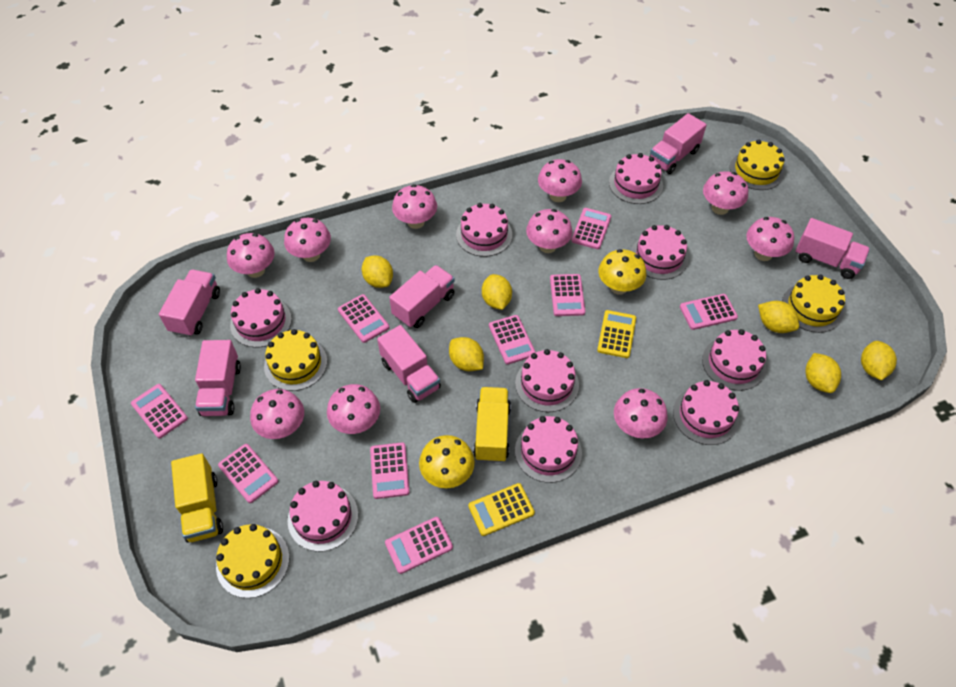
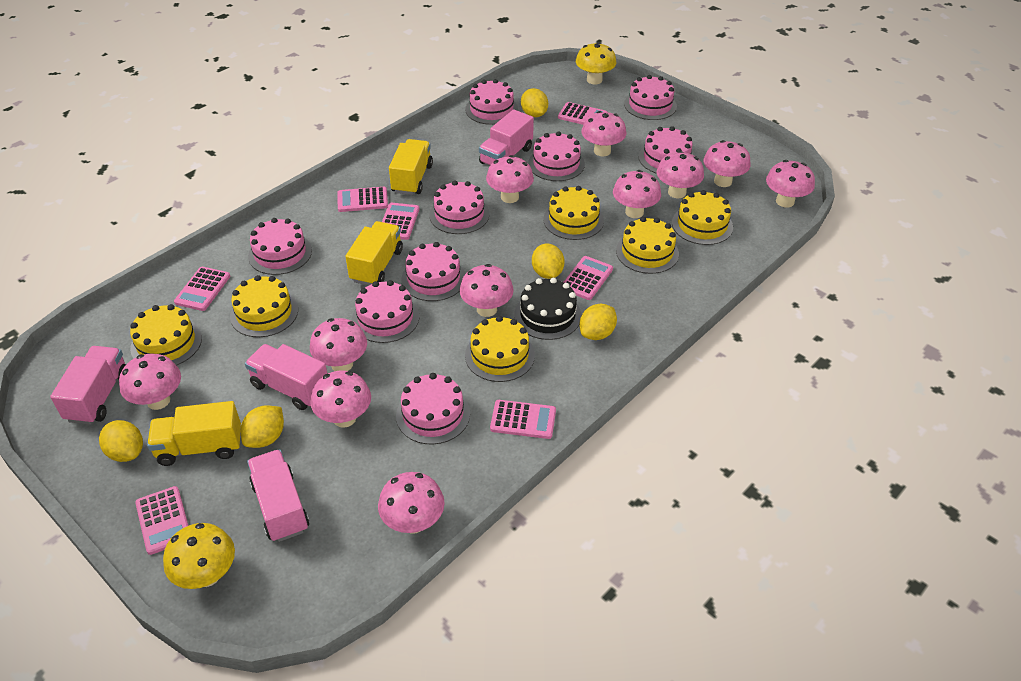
black cake: none = 0 -> [514,278,581,340] = 1
pink calculator: [131,384,188,438] [218,444,278,503] [338,294,389,343] [370,442,410,499] [385,517,453,574] [489,315,536,364] [550,274,585,316] [571,208,611,249] [680,294,738,330] = 9 -> [135,486,189,555] [174,267,230,311] [337,187,388,212] [382,203,419,240] [490,400,556,439] [558,102,607,125] [564,256,613,300] = 7
pink mushroom: [227,233,275,278] [250,389,304,439] [284,218,331,262] [327,384,380,434] [392,184,437,229] [526,209,572,253] [538,159,582,202] [614,388,667,438] [703,171,748,215] [746,217,794,261] = 10 -> [119,354,181,410] [310,318,367,371] [310,371,371,428] [378,472,445,533] [460,264,514,317] [486,155,534,203] [582,111,626,156] [613,170,661,218] [657,151,704,198] [704,140,751,187] [766,160,815,207] = 11
pink truck: [159,270,220,337] [195,340,241,416] [377,325,441,403] [389,265,455,328] [649,113,707,174] [796,218,870,279] = 6 -> [50,346,126,425] [245,344,328,410] [247,449,309,542] [479,109,534,166] = 4
yellow cake: [216,524,289,598] [264,329,327,391] [730,140,784,190] [782,274,845,333] = 4 -> [130,304,202,366] [230,275,298,337] [465,316,535,382] [543,186,604,240] [616,217,679,274] [672,190,733,245] = 6
yellow calculator: [468,483,535,536] [597,310,636,358] = 2 -> none = 0
yellow lemon: [362,255,393,288] [449,337,484,371] [482,274,512,310] [758,301,799,333] [806,353,841,393] [861,341,897,380] = 6 -> [99,420,143,462] [241,405,284,448] [521,88,548,117] [532,243,564,279] [579,304,617,340] = 5
yellow truck: [171,453,223,543] [473,387,511,463] = 2 -> [147,401,241,466] [345,221,403,286] [389,139,433,195] = 3

